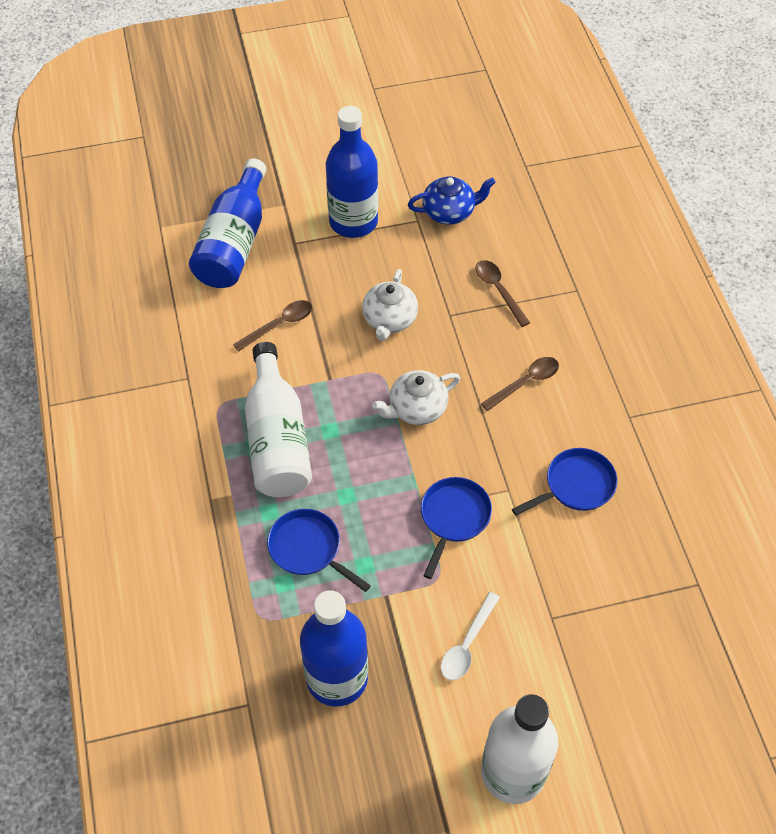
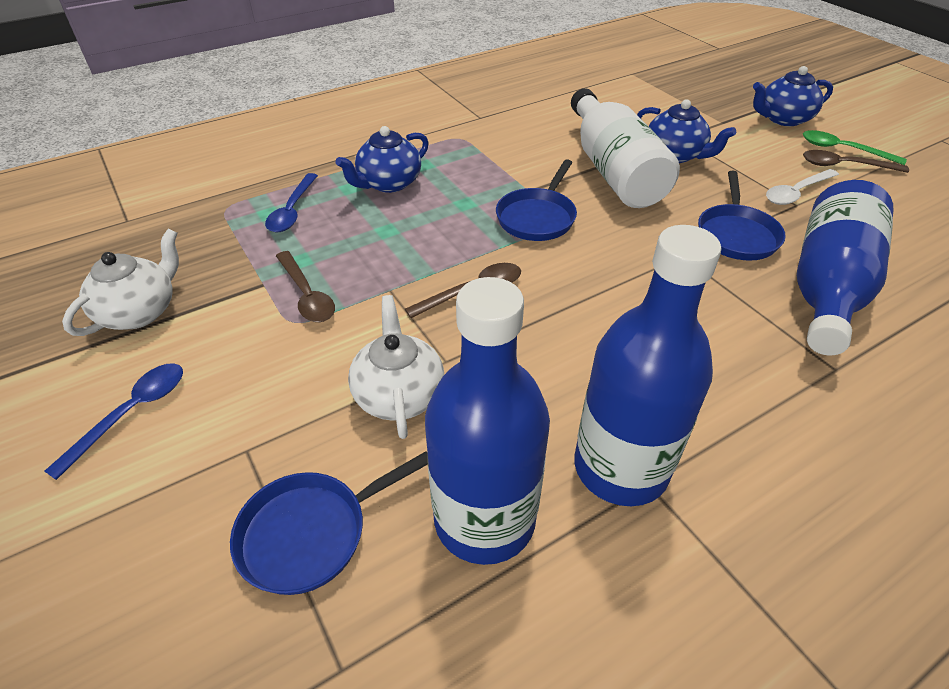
blue spoon: none = 0 -> [45,363,183,480] [265,173,318,232] = 2
blue teapot: [408,176,496,225] = 1 -> [335,126,429,193] [637,99,736,163] [753,66,833,126] = 3
green spoon: none = 0 -> [803,130,907,165] = 1
white bottle: [245,342,312,497] [481,694,559,804] = 2 -> [571,88,680,208] = 1

